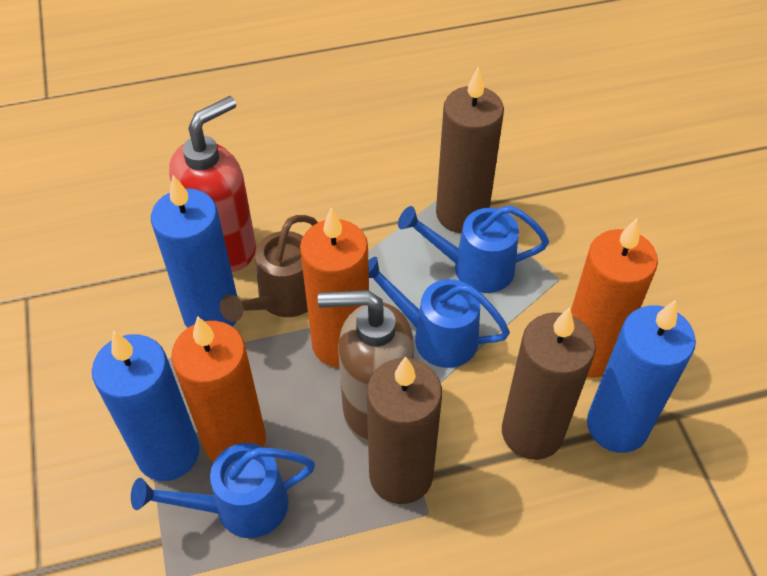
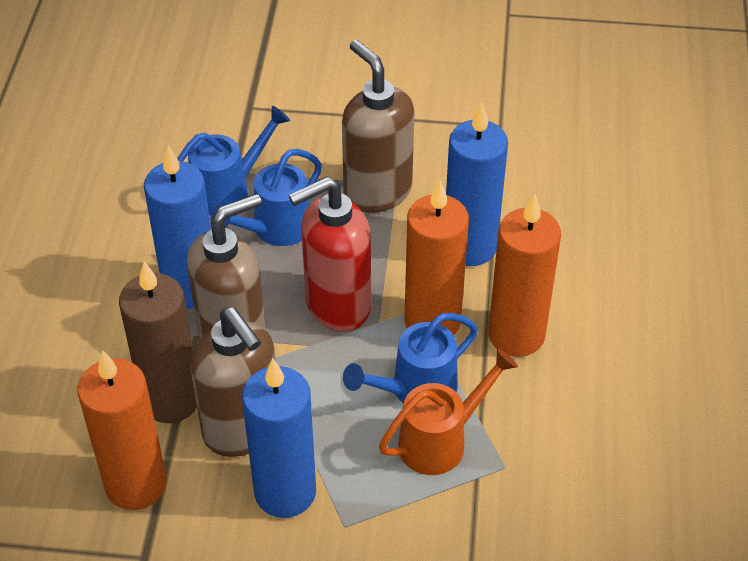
brown candle: [367,357,442,504] [436,67,504,233] [502,307,596,460] = 3 -> [119,261,197,423] = 1
brown soap dispenser: [318,290,414,443] = 1 -> [187,194,266,341] [190,308,276,457] [342,40,415,213] = 3
brown watering can: [220,215,318,322] = 1 -> none = 0
orange watering can: none = 0 -> [379,349,518,475] = 1

